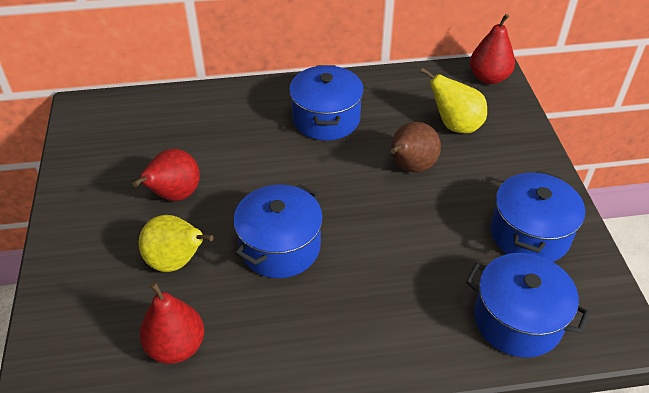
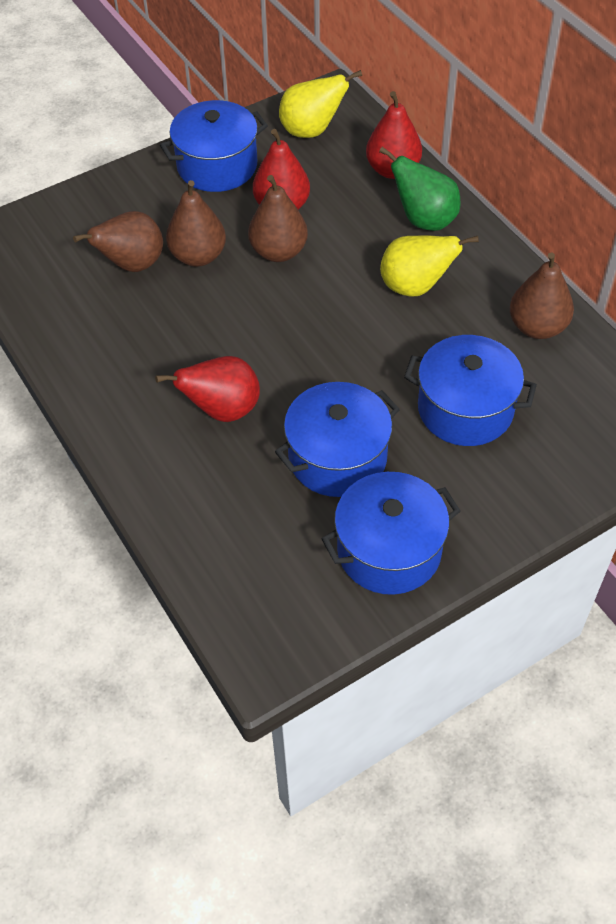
brown pear: [391,122,441,172] = 1 -> [73,211,163,272] [166,180,226,267] [248,175,308,262] [510,252,574,339] = 4
green pear: none = 0 -> [379,147,460,231] = 1

